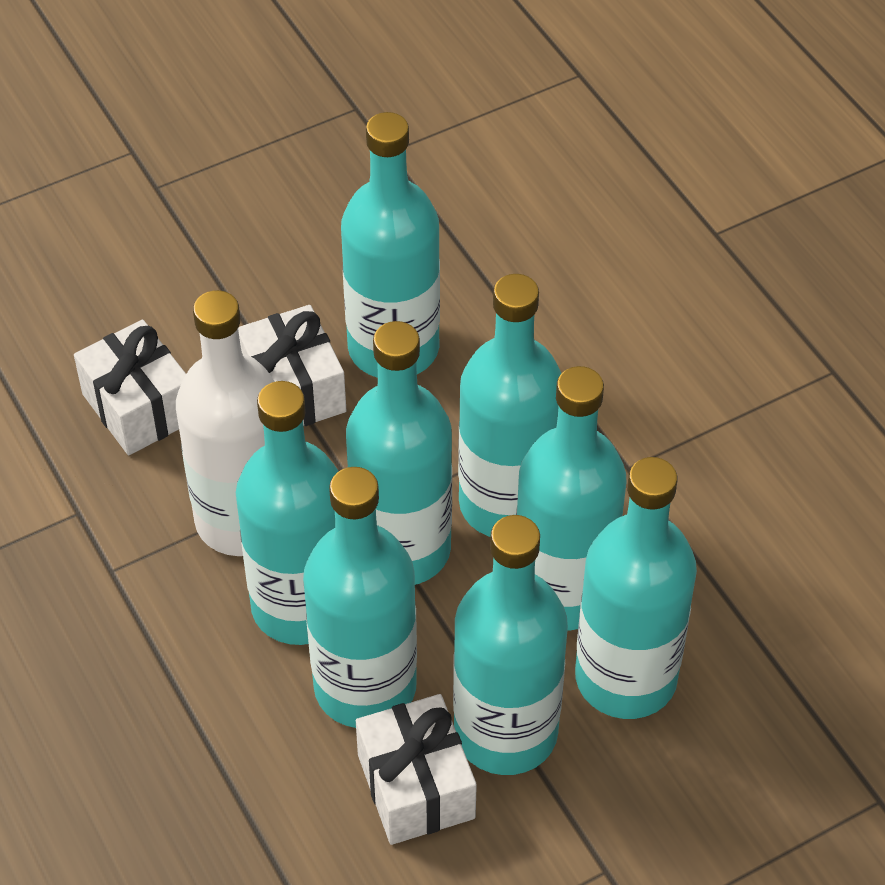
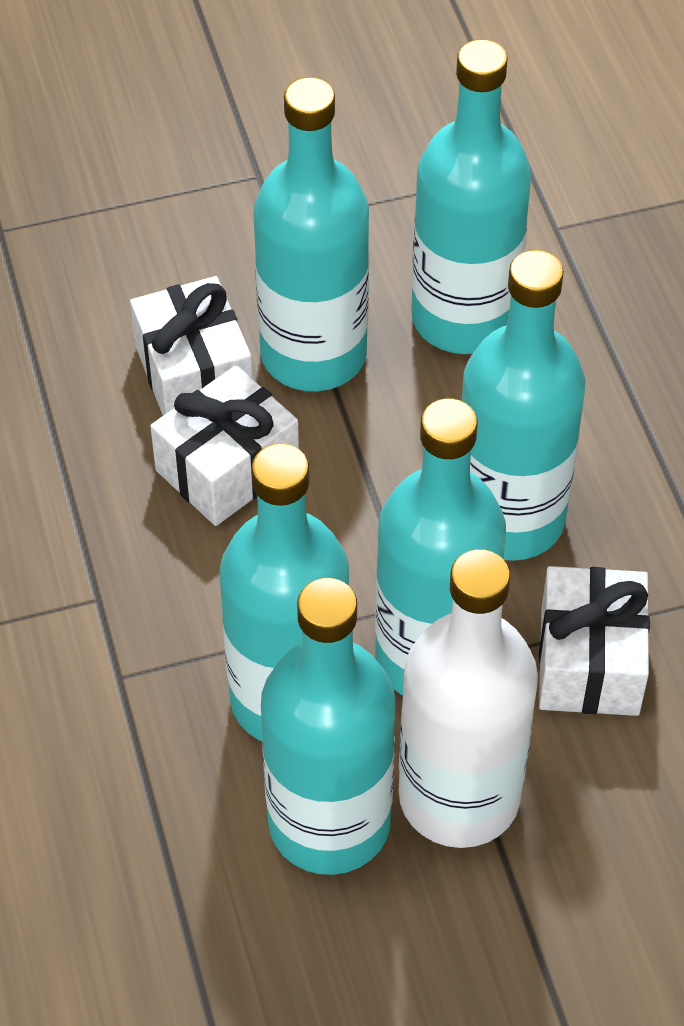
turquoise bottle: [236,381,339,645] [303,467,417,728] [341,112,440,378] [346,321,452,585] [453,515,568,775] [458,274,562,537] [516,366,626,631] [575,457,697,719] = 8 -> [220,443,349,741] [254,77,369,391] [261,578,396,875] [375,398,506,696] [411,39,531,354] [462,250,585,561] = 6

